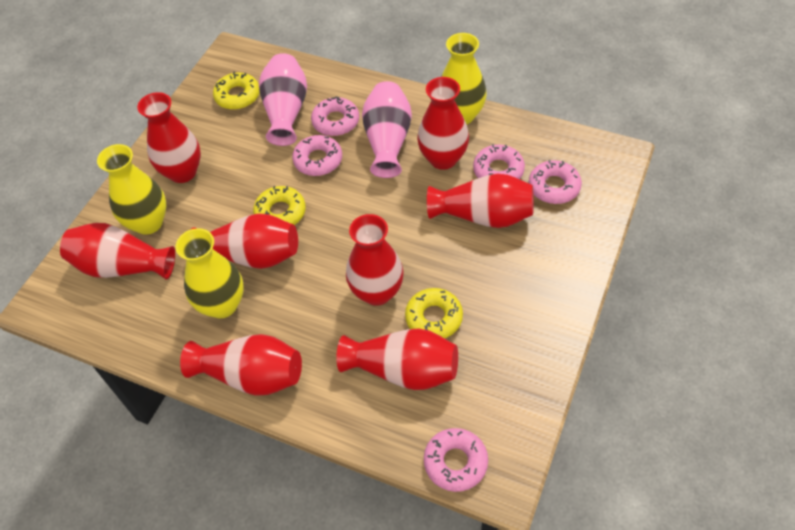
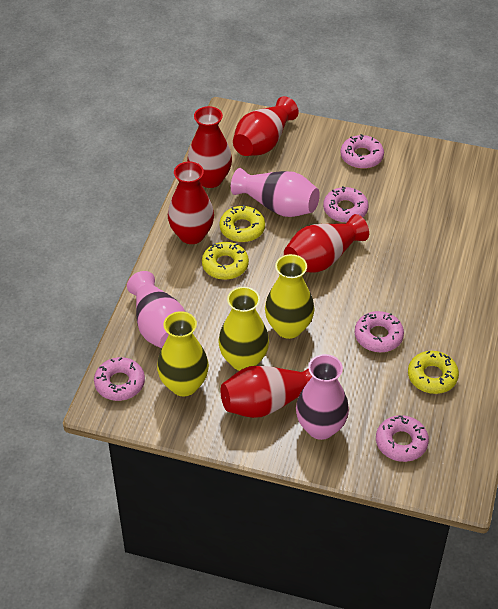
pink vase: [259,53,307,146] [362,81,412,178] = 2 -> [127,271,185,348] [231,168,320,217] [296,354,349,440] = 3
red vase: [60,223,175,280] [137,92,201,183] [180,334,302,396] [190,214,298,269] [336,328,458,390] [346,214,404,306] [417,77,469,170] [427,174,534,228] = 8 -> [168,161,214,244] [187,106,232,188] [221,366,312,418] [233,96,299,156] [284,214,369,272] = 5

